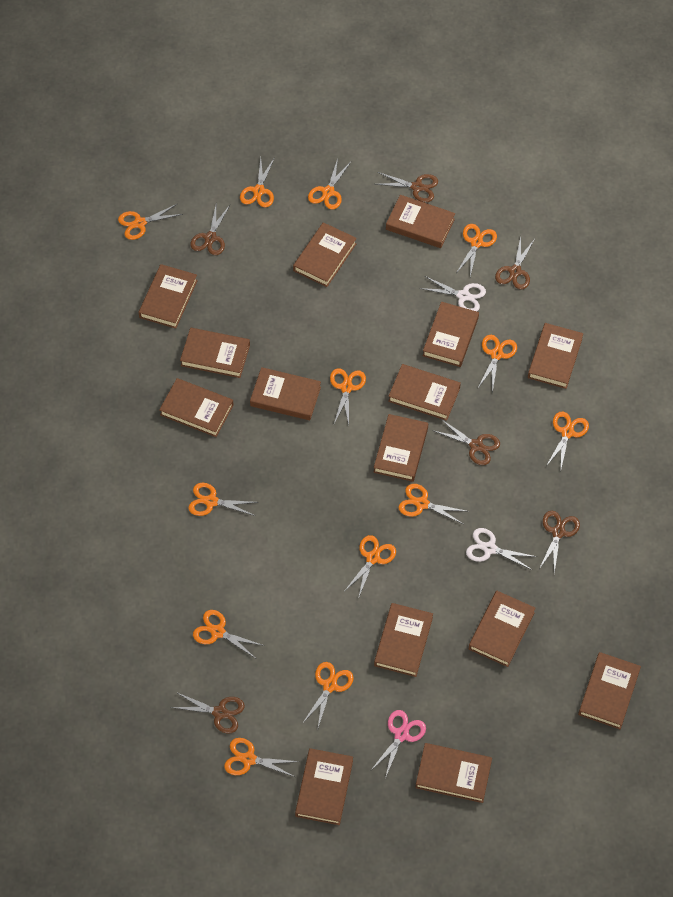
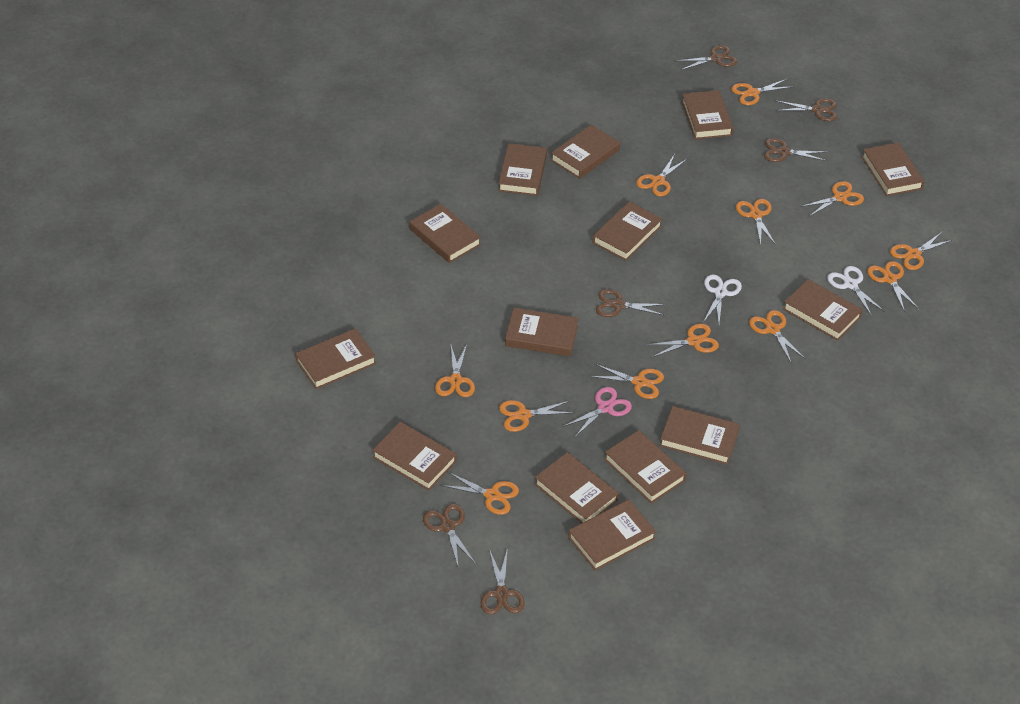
brown book: [138,264,198,329] [159,378,234,437] [180,328,250,378] [250,367,321,420] [293,222,357,287] [295,748,353,825] [373,414,428,482] [374,603,433,677] [386,195,455,248] [388,364,461,421] [415,743,492,803] [423,302,479,367] [469,591,536,667] [528,323,583,389] [578,652,641,729] = 15 -> [295,328,376,389] [372,422,457,491] [409,204,481,263] [498,143,547,196] [505,308,579,356] [535,452,619,523] [551,125,620,179] [568,499,656,571] [593,201,662,261] [604,430,687,504] [660,406,740,465] [681,90,733,139] [783,279,863,341] [862,142,924,196] = 14
orange scissors: [118,204,183,240] [188,483,258,516] [193,610,264,658] [224,738,299,777] [240,157,275,207] [302,662,354,731] [308,158,351,210] [330,368,366,425] [345,535,396,599] [399,484,469,524] [456,224,497,276] [478,335,517,393] [546,412,589,468] = 13 -> [435,344,475,397] [441,472,519,515] [499,400,575,432] [590,364,664,399] [636,154,687,196] [646,324,719,357] [731,79,791,105] [736,199,776,245] [749,310,805,362] [800,181,864,216] [867,261,919,312] [890,232,953,270] = 12

